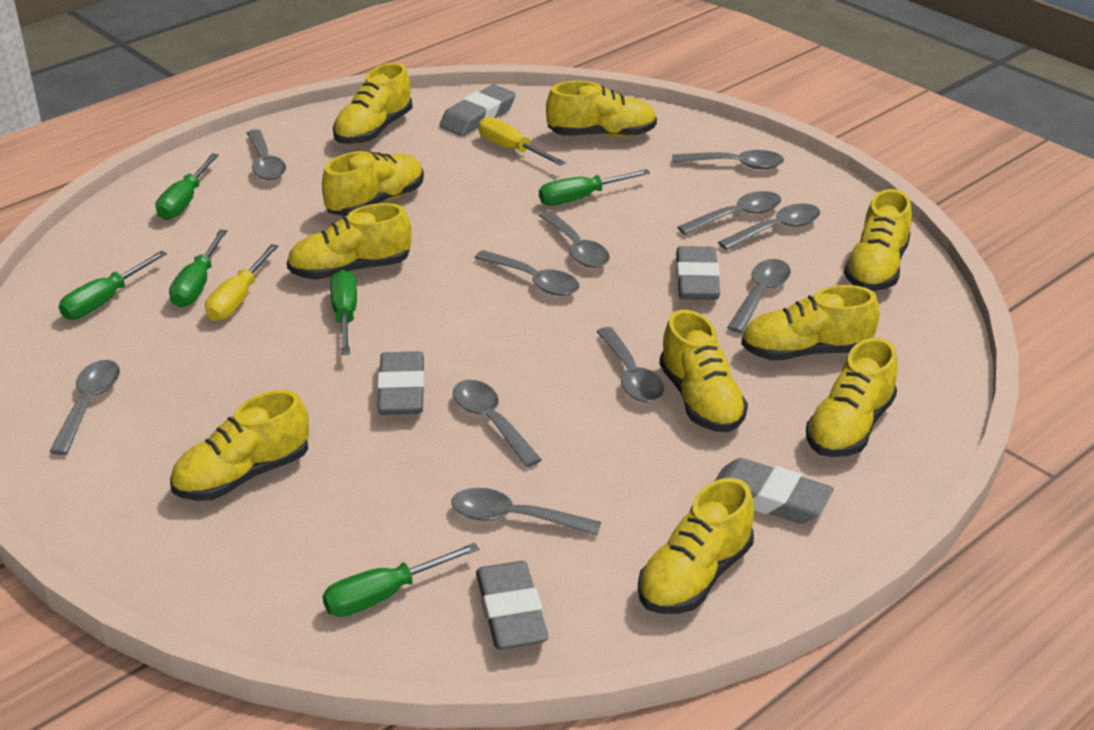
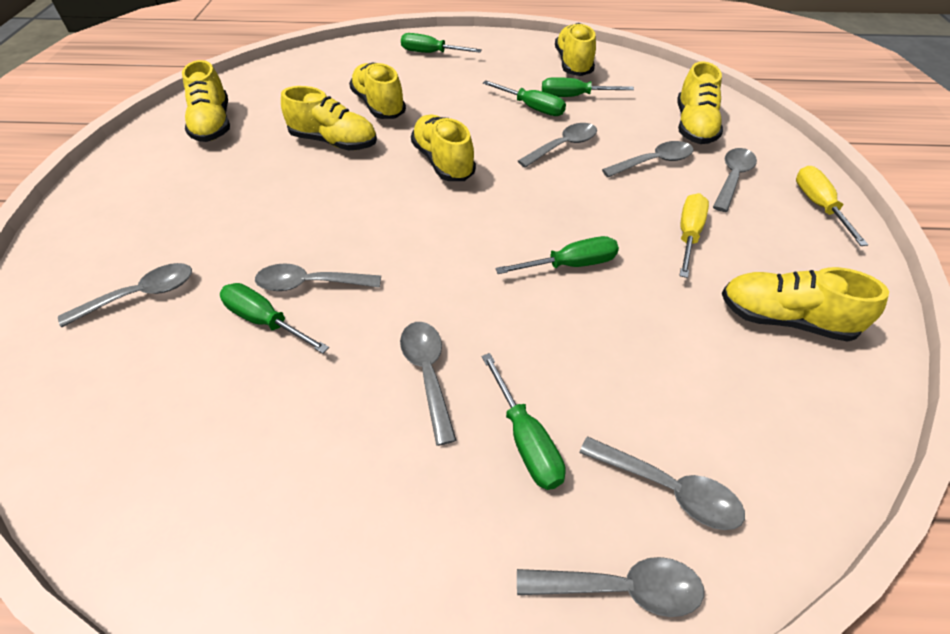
grey eraser: [377,351,425,415] [439,85,516,136] [476,561,549,650] [676,246,720,300] [715,458,834,524] = 5 -> none = 0
grey spoon: [49,360,120,455] [247,129,286,180] [451,488,601,536] [453,380,542,467] [474,250,580,296] [538,211,610,268] [596,327,664,403] [672,150,784,170] [677,191,781,235] [718,203,820,250] [727,259,791,333] = 11 -> [58,263,192,327] [255,263,381,291] [400,322,457,446] [517,557,704,617] [518,123,597,168] [579,436,745,530] [602,141,693,177] [713,148,757,212] = 8
yellow shoe: [170,390,309,501] [287,203,411,280] [322,151,424,216] [333,63,412,144] [546,81,657,138] [638,478,754,614] [659,310,748,432] [741,285,879,361] [806,338,898,457] [844,189,912,291] = 10 -> [182,60,230,142] [281,86,377,150] [349,62,406,119] [411,115,476,181] [555,23,596,76] [677,61,723,144] [722,267,889,342] = 7

